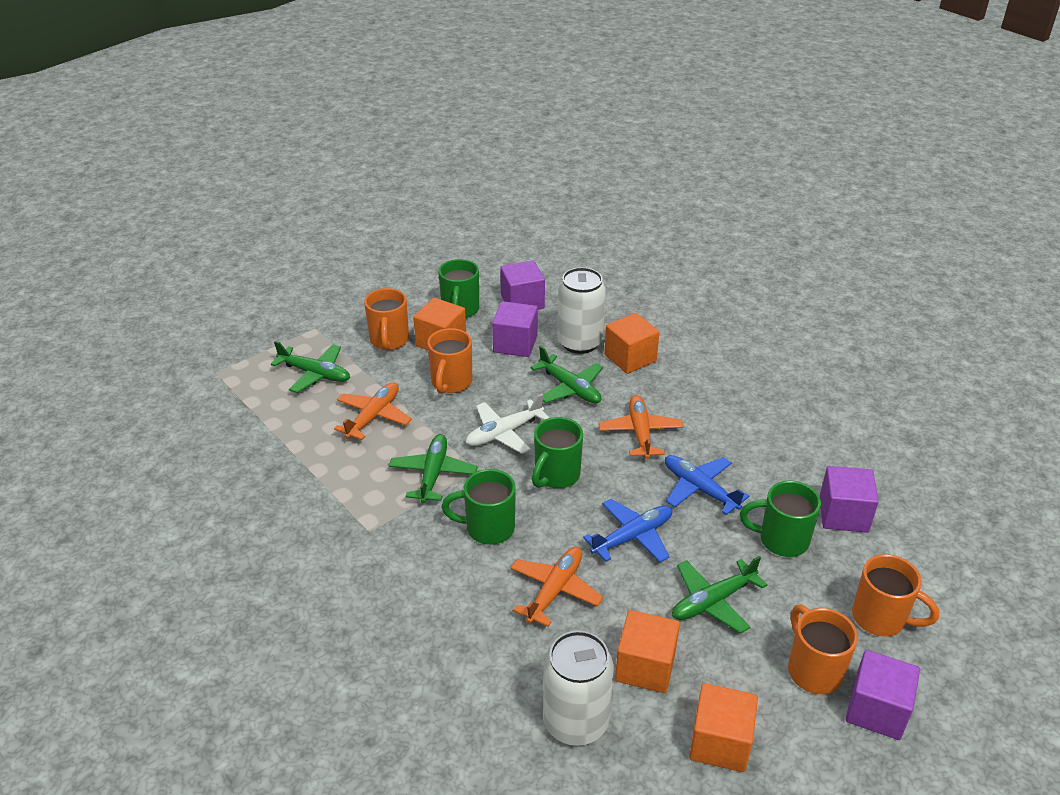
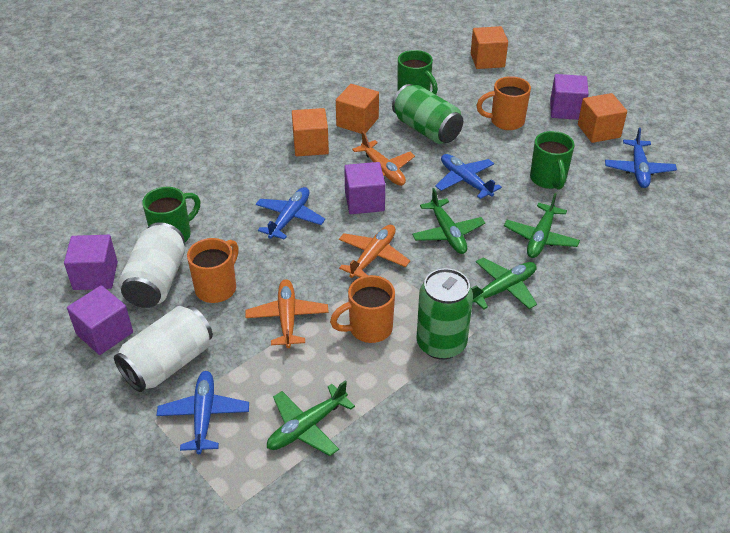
blue plane: [583,499,672,562] [665,455,749,515] = 2 -> [157,371,249,454] [256,187,325,240] [435,154,502,199] [605,127,677,188] = 4
green can: none = 0 -> [392,84,463,144] [416,268,473,360] = 2
green mug: [438,259,479,318] [441,469,516,545] [532,417,583,488] [740,481,821,557] = 4 -> [142,187,201,243] [398,50,438,95] [530,131,574,190] = 3
orange mug: [364,288,409,350] [427,328,472,394] [788,605,858,694] [852,554,939,637] = 4 -> [187,238,239,303] [330,275,395,343] [476,76,531,130] = 3
white plane: [466,393,550,454] = 1 -> none = 0

